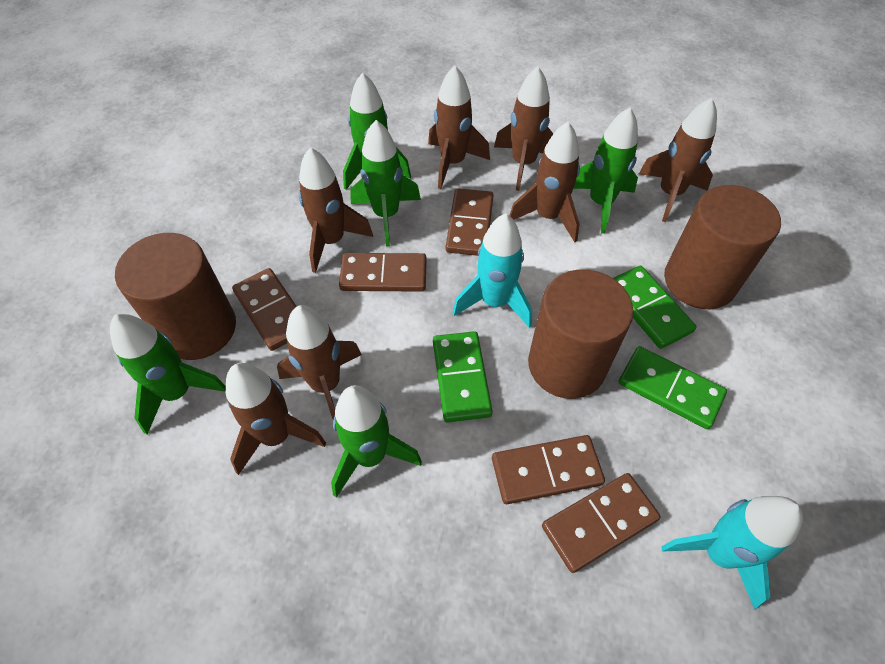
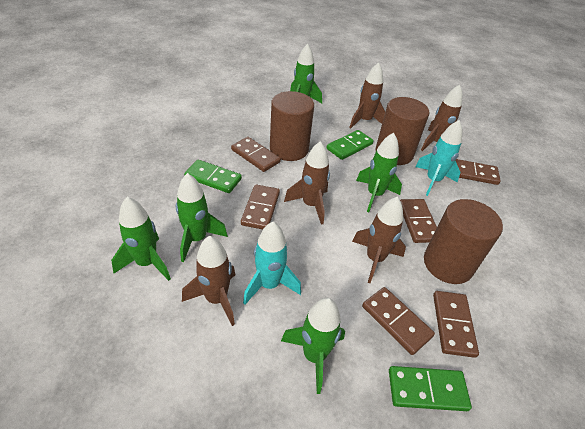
brown domino: [232,268,297,351] [339,253,427,292] [446,188,493,256] [492,435,605,504] [542,473,661,573] = 5 -> [231,137,281,172] [241,184,280,229] [362,287,435,355] [400,199,437,243] [433,291,479,358] [455,159,501,185] = 6
brown rocket: [226,363,326,475] [277,305,362,420] [299,147,373,273] [428,65,490,189] [494,66,554,191] [509,122,580,242] [639,98,717,222] = 7 -> [182,236,235,326] [284,141,330,225] [349,62,385,129] [352,197,406,283] [421,85,463,151] = 5

